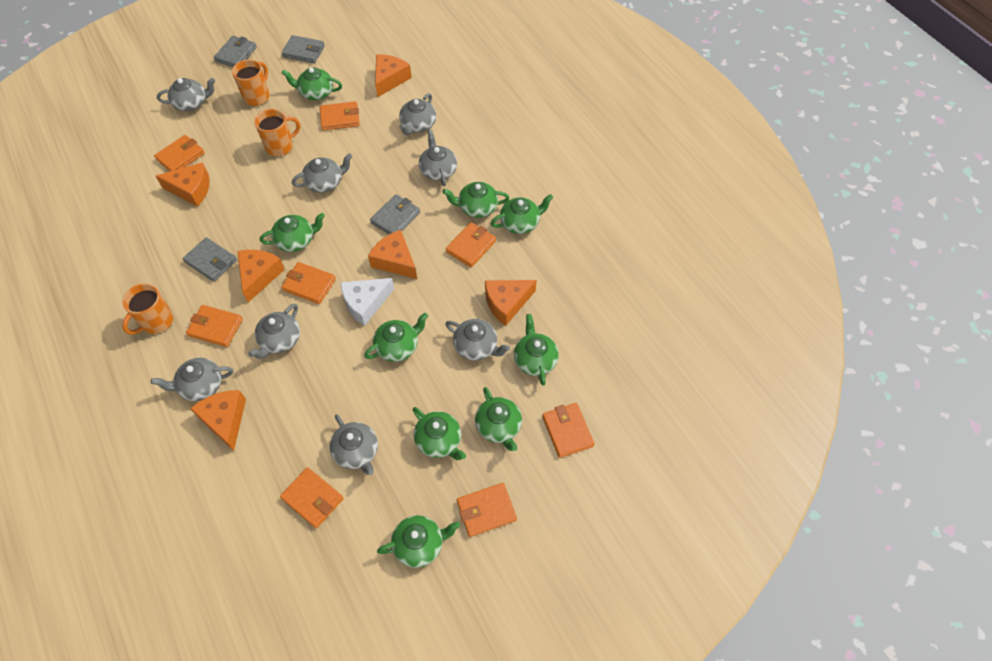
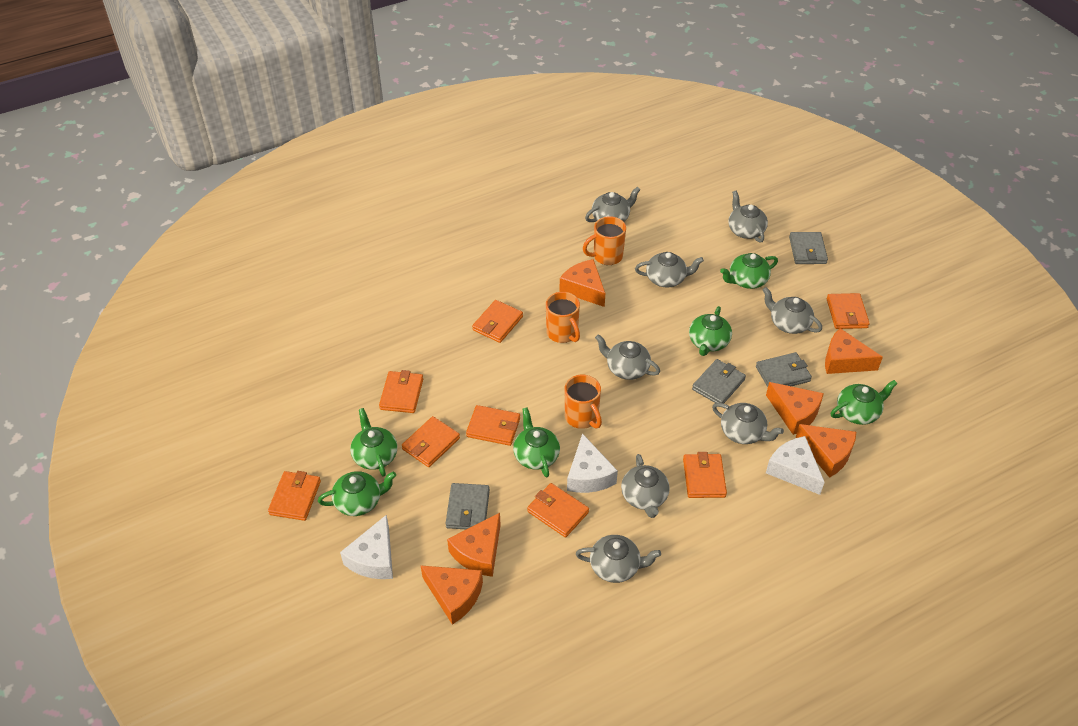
green teapot: [260,213,325,252] [282,68,342,100] [364,313,428,362] [377,515,460,568] [413,407,466,460] [443,182,509,218] [475,387,522,451] [491,194,553,234] [514,314,559,386] = 9 -> [318,471,396,516] [350,408,397,477] [513,408,560,477] [689,306,732,356] [720,253,778,289] [831,380,898,425] = 6
white cheese: [340,278,394,326] = 1 -> [340,515,393,579] [567,433,618,493] [766,436,825,495] = 3

